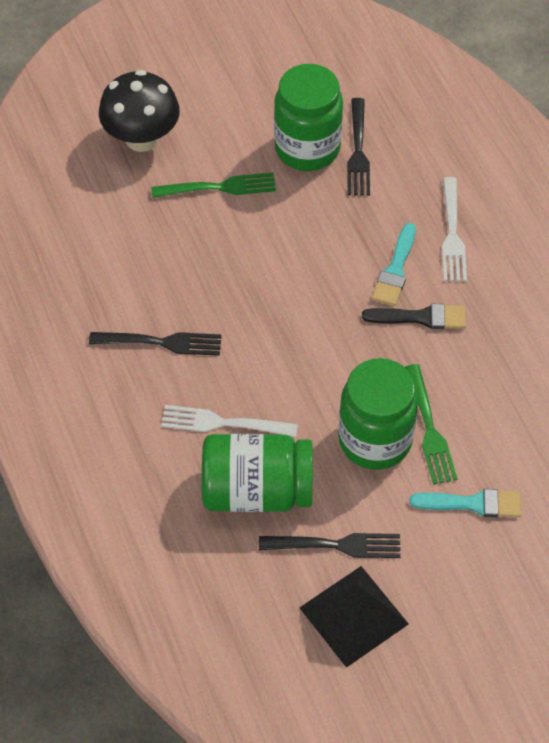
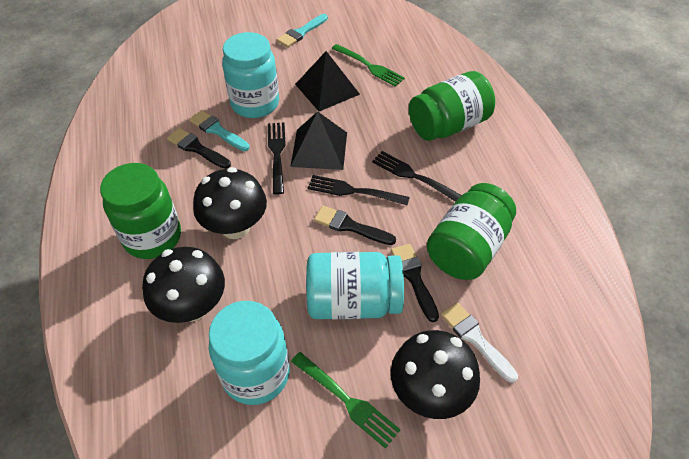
black brush: [362,304,466,329] = 1 -> [167,128,231,169] [314,206,396,245] [391,244,439,322] = 3
black mushroom: [99,70,180,152] = 1 -> [142,247,225,323] [193,167,267,239] [391,330,480,419] = 3
black pyramid: [299,566,409,668] = 1 -> [290,111,347,170] [295,51,360,111] = 2
turquoise jar: none = 0 -> [209,301,290,405] [222,32,279,118] [306,252,404,320] = 3
white brush: none = 0 -> [440,302,518,383] = 1
white fork: [161,405,298,437] [442,177,467,281] = 2 -> none = 0

